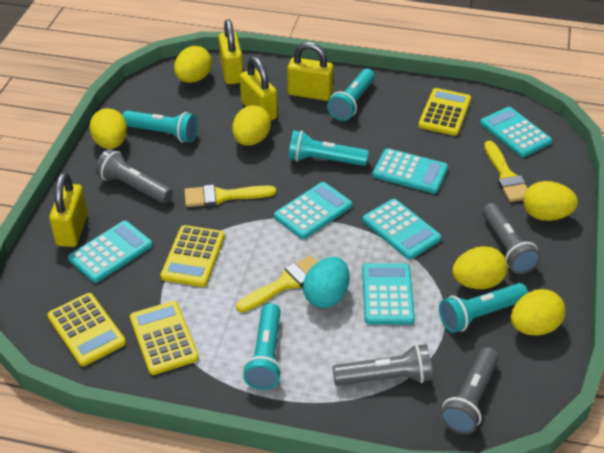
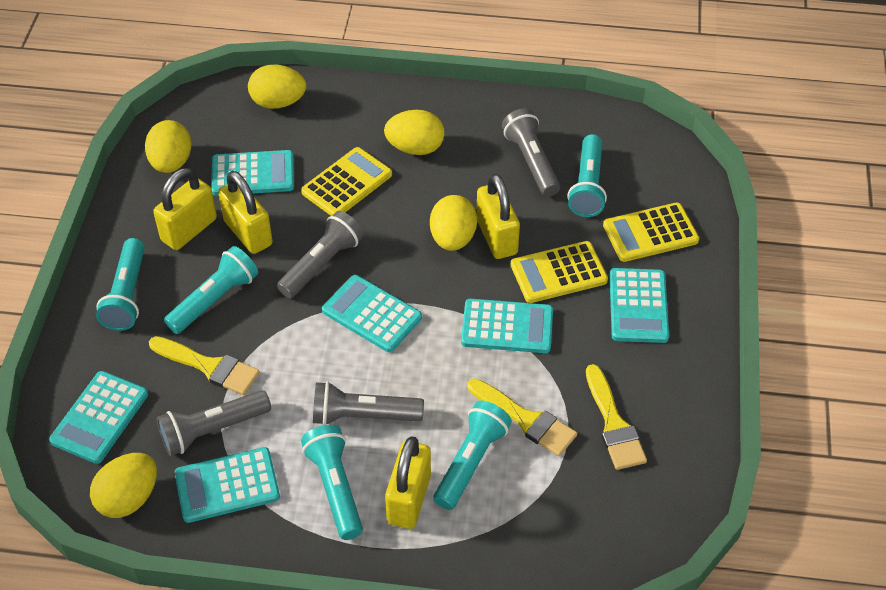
turquoise egg: [303,257,349,308] = 1 -> none = 0
yellow calculator: [47,293,126,366] [130,301,199,375] [161,225,225,287] [418,88,471,136] = 4 -> [301,147,392,216] [511,241,608,303] [603,203,699,262] = 3
yellow egg: [89,108,127,149] [174,46,212,83] [232,105,271,146] [452,246,508,289] [511,289,566,336] [523,181,578,221] = 6 -> [90,453,157,518] [145,120,192,173] [248,64,306,109] [384,110,444,155] [430,195,477,251] = 5

